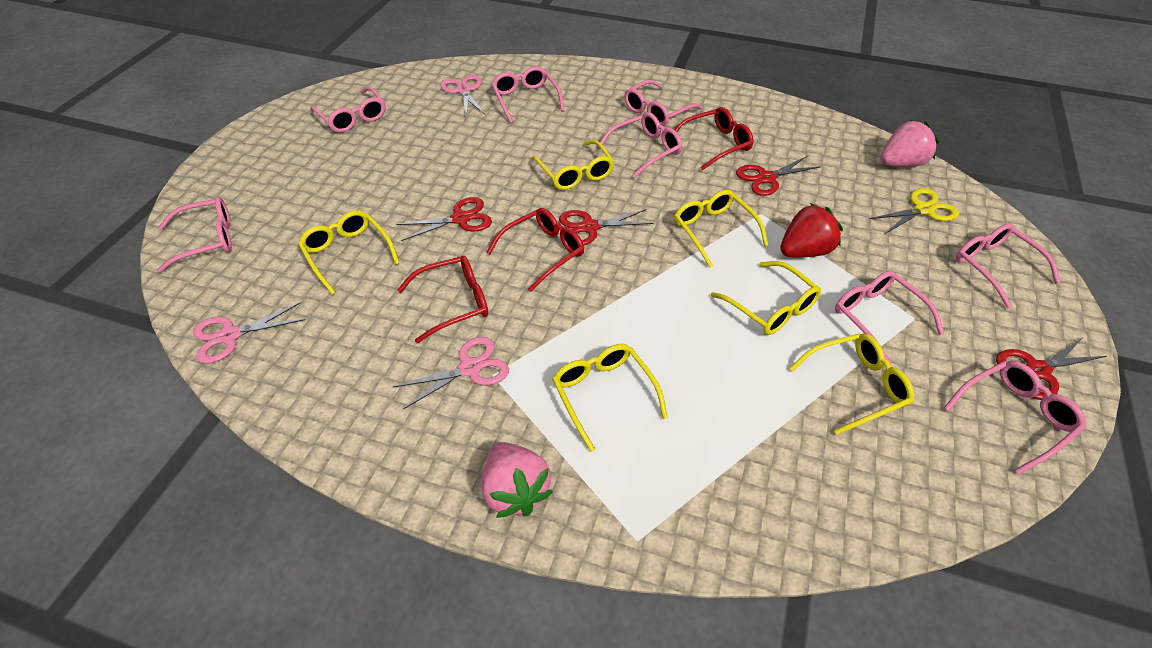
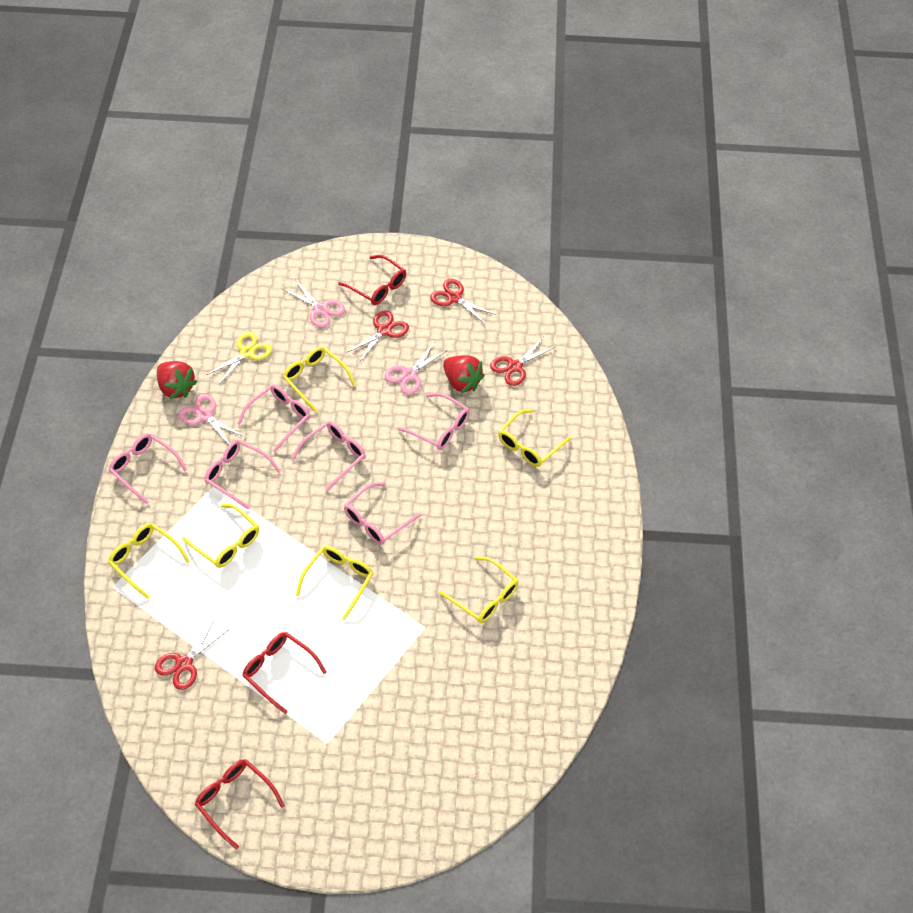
pink glasses: [157,197,232,273] [311,87,386,133] [491,66,565,123] [597,112,682,178] [624,80,703,126] [835,271,944,365] [944,361,1086,475] [956,224,1061,308] = 8 -> [109,433,187,504] [204,440,281,510] [237,385,310,453] [291,421,366,491] [344,482,421,545] [397,393,470,450] = 6
pink strawberry: [482,442,553,518] [880,120,939,167] = 2 -> none = 0
red strawberry: [780,203,843,257] = 1 -> [157,361,197,399] [443,355,485,393] = 2

